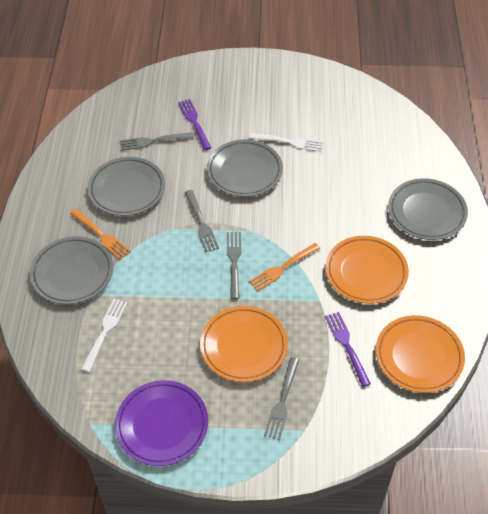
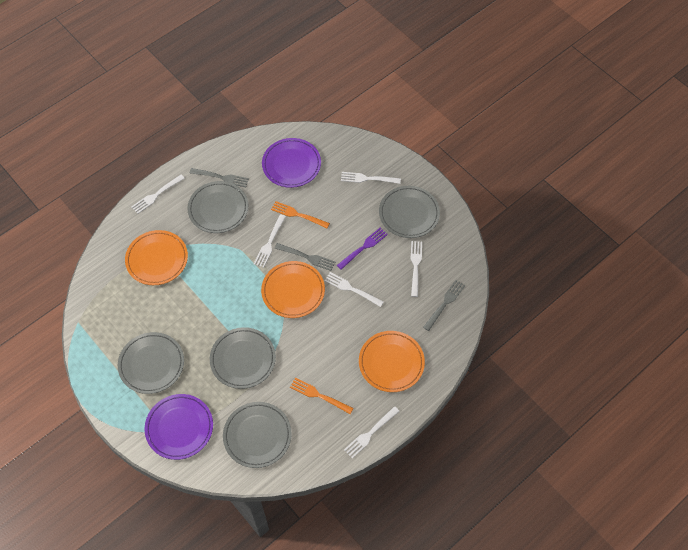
grey fork: [120,132,194,151] [185,190,219,252] [227,232,241,299] [264,357,299,440] = 4 -> [190,168,249,187] [275,243,335,271] [423,280,465,331] = 3
grey plate: [30,236,113,304] [88,157,165,216] [207,139,283,197] [388,178,468,240] = 4 -> [118,332,184,394] [187,181,248,233] [210,327,276,389] [223,402,292,468] [379,186,440,238] = 5
purple fork: [178,99,211,150] [325,312,371,387] = 2 -> [337,228,388,270] = 1
purple plate: [115,380,208,466] = 1 -> [144,394,213,460] [262,138,321,188] = 2
white fork: [81,299,128,372] [249,133,323,152] = 2 -> [131,175,185,214] [254,214,286,268] [324,272,384,307] [341,172,401,184] [344,406,400,458] [411,241,422,297] = 6

